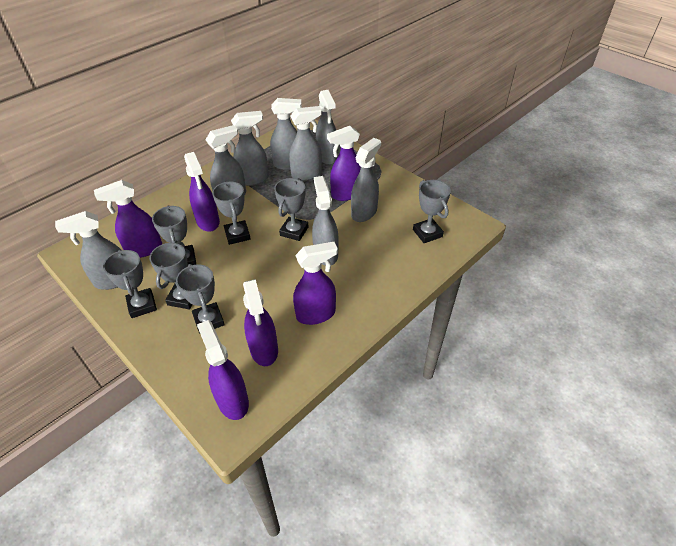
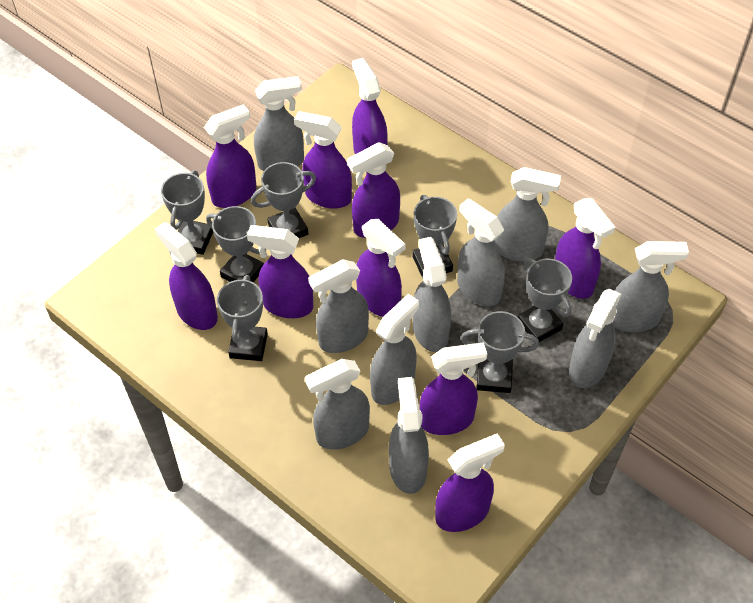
grey spray bottle: [55,211,120,290] [206,125,246,195] [231,111,269,186] [270,98,302,170] [289,106,322,181] [312,176,339,266] [316,90,338,165] [351,138,381,222] = 8 -> [254,76,304,171] [305,359,370,450] [308,259,369,353] [370,294,419,405] [389,377,429,494] [413,237,451,352] [457,198,505,306] [494,167,561,261] [569,288,621,388] [612,241,689,332] = 10
purple spray bottle: [94,180,162,258] [184,152,220,232] [197,320,249,420] [243,279,278,366] [293,242,338,325] [327,126,361,201] = 6 -> [155,222,218,330] [204,104,256,208] [247,225,313,318] [294,111,352,209] [347,142,400,238] [352,58,388,154] [356,219,406,317] [419,342,487,435] [436,433,505,532] [555,198,615,299] = 10

